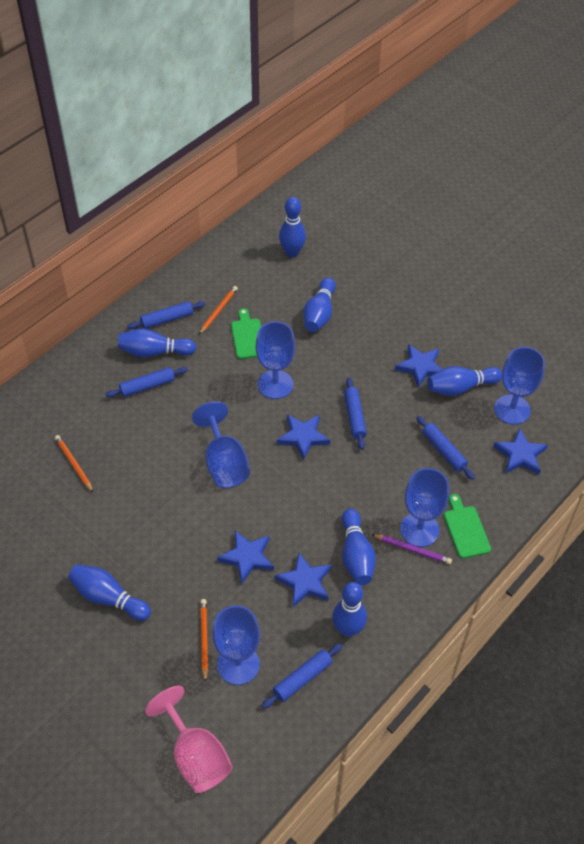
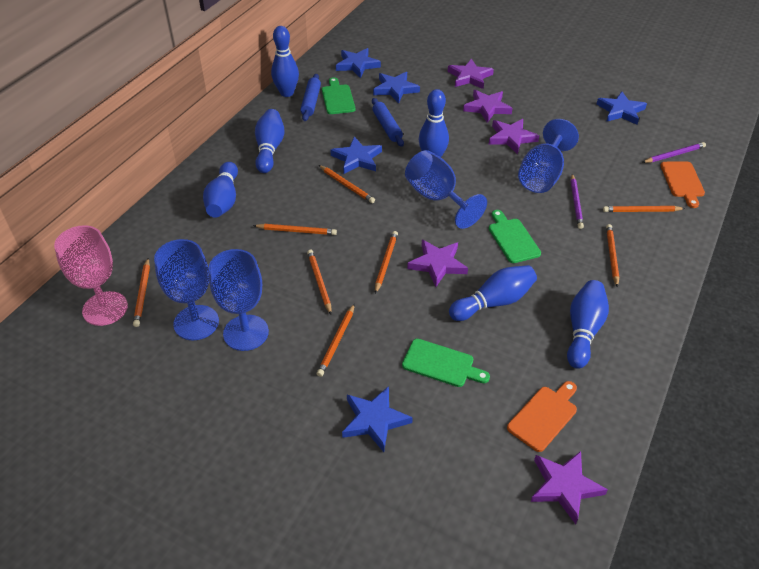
blue bowling pin: [68,564,151,621] [118,329,196,357] [279,197,306,257] [303,278,336,332] [332,582,367,637] [342,508,376,585] [427,366,502,396] = 7 -> [203,162,238,218] [255,109,285,173] [271,26,299,97] [419,89,449,157] [449,265,537,321] [567,280,609,369] = 6
blue goblet: [192,401,250,488] [212,606,260,685] [256,321,295,399] [400,468,449,547] [494,347,545,425] = 5 -> [154,239,219,340] [209,249,269,351] [405,150,487,229] [518,119,579,193] = 4
blue rolling pin: [105,367,188,397] [127,301,206,329] [262,643,343,709] [344,378,367,450] [416,416,475,480] = 5 -> [300,74,321,121] [372,98,404,147] = 2
green cutting board: [231,308,261,359] [444,494,491,558] = 2 -> [322,77,355,114] [402,339,490,387] [489,210,541,263] = 3
orange cutting board: none = 0 -> [507,381,577,452] [660,162,705,208] = 2
orange pencil: [55,435,93,492] [199,286,238,334] [200,599,208,682] = 3 -> [133,258,150,327] [253,224,337,235] [307,250,332,314] [317,304,355,377] [319,165,375,203] [375,231,398,294] [603,206,685,212] [606,224,619,287] = 8
purple pencil: [372,534,452,564] = 1 -> [571,174,584,229] [642,142,706,163] = 2
purple star: none = 0 -> [407,239,468,287] [448,59,494,89] [463,90,513,123] [488,119,539,154] [531,451,608,524] = 5

